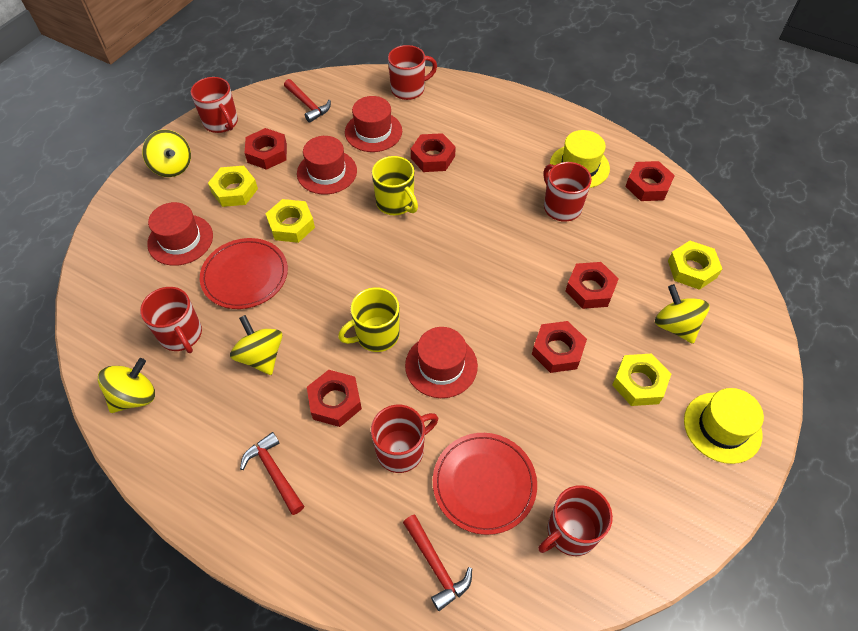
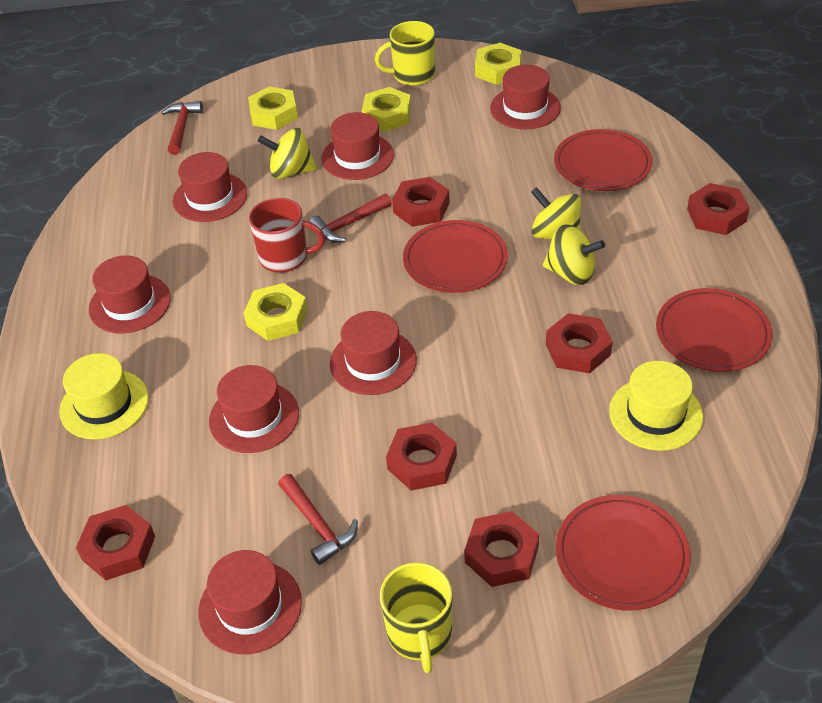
red hat: [147,202,213,266] [297,136,357,194] [345,96,402,152] [405,327,478,398] = 4 -> [89,255,171,333] [173,152,247,222] [198,550,302,654] [209,365,299,453] [321,112,394,180] [330,311,417,395] [490,65,561,129] = 7
red mug: [140,287,202,353] [191,77,238,133] [371,405,438,473] [388,45,437,100] [538,485,613,556] [544,162,592,222] = 6 -> [249,198,325,273] = 1
red plate: [200,238,288,309] [433,433,537,535] = 2 -> [403,220,508,293] [554,129,652,191] [556,495,691,611] [656,288,773,372] = 4
yellow spinning top: [98,358,155,413] [142,130,191,177] [230,315,283,375] [655,284,710,344] = 4 -> [258,128,317,179] [531,187,581,239] [543,224,605,285] = 3

